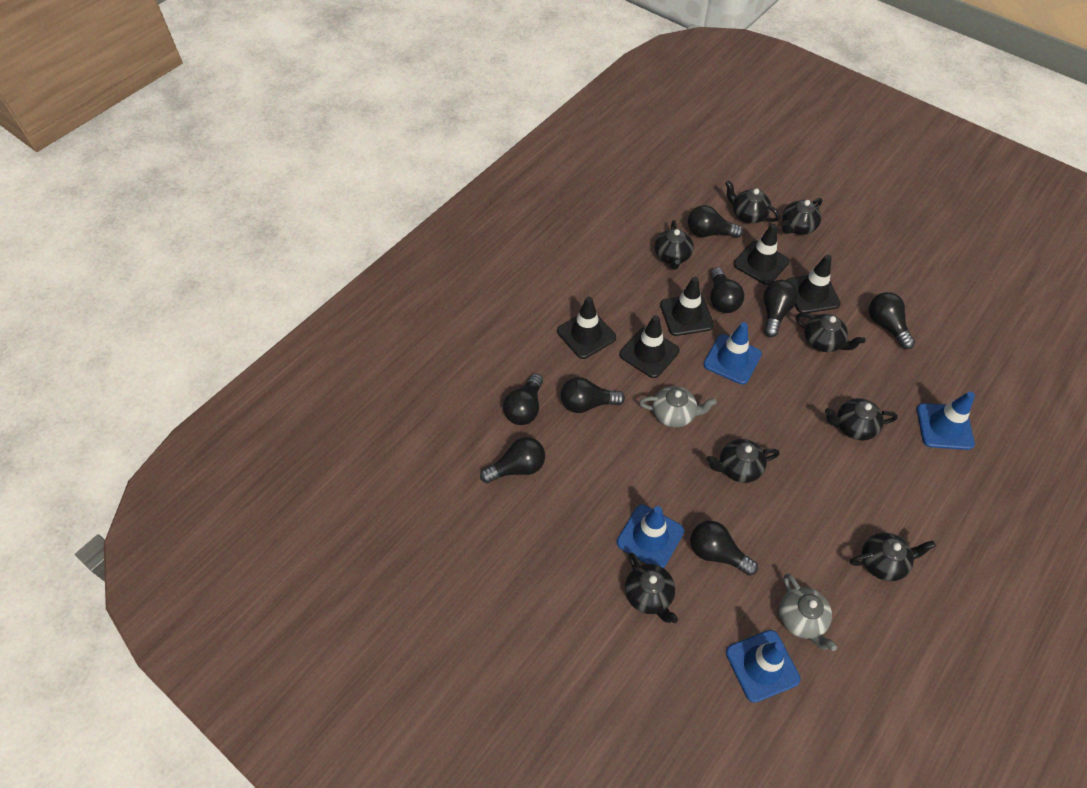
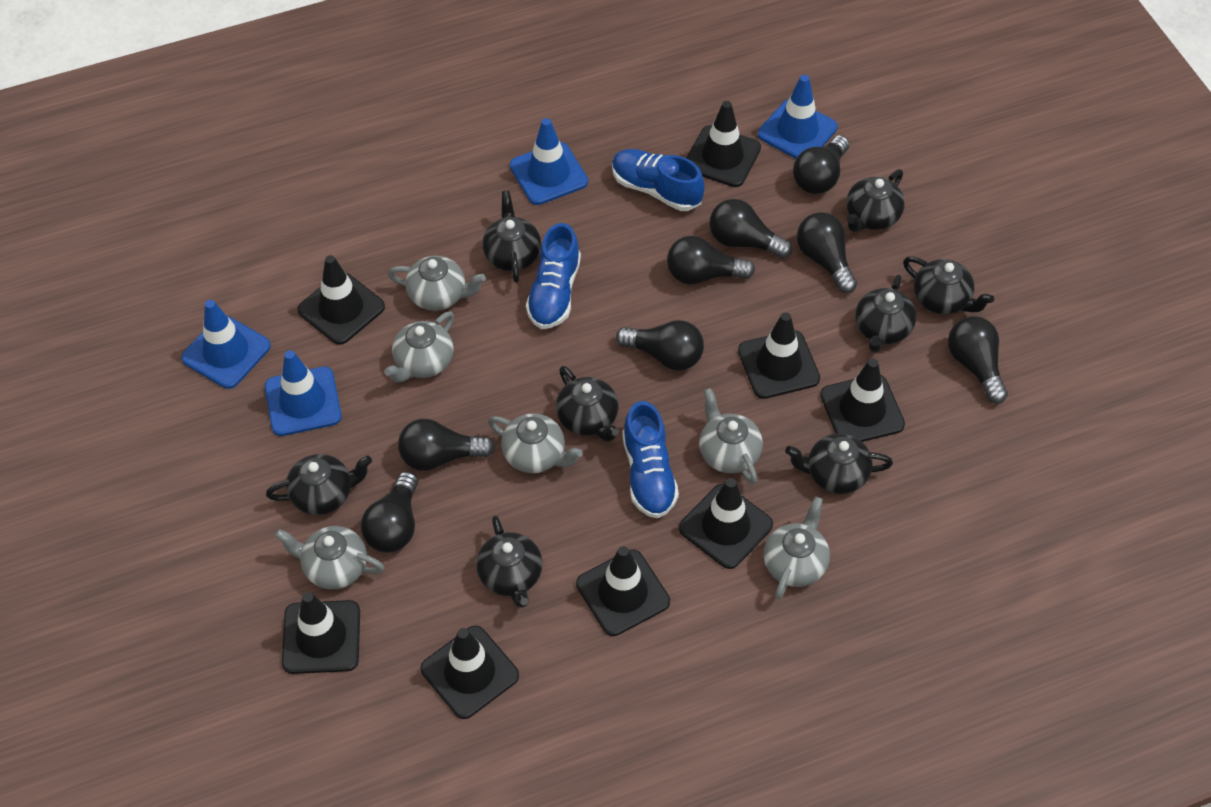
black traffic cone: [557,297,616,359] [619,315,680,378] [660,277,714,336] [733,224,790,285] [786,255,841,313] = 5 -> [282,592,360,674] [297,255,385,345] [420,626,519,719] [576,546,670,636] [679,478,773,569] [686,101,761,187] [738,312,820,399] [820,359,905,442] = 8
blue shoe: none = 0 -> [526,223,581,329] [612,149,705,211] [622,401,679,518] = 3
grey teapot: [639,386,717,428] [779,574,837,651] = 2 -> [275,526,385,590] [384,311,454,383] [388,256,486,311] [488,414,583,473] [699,388,763,484] [764,497,830,599] = 6

